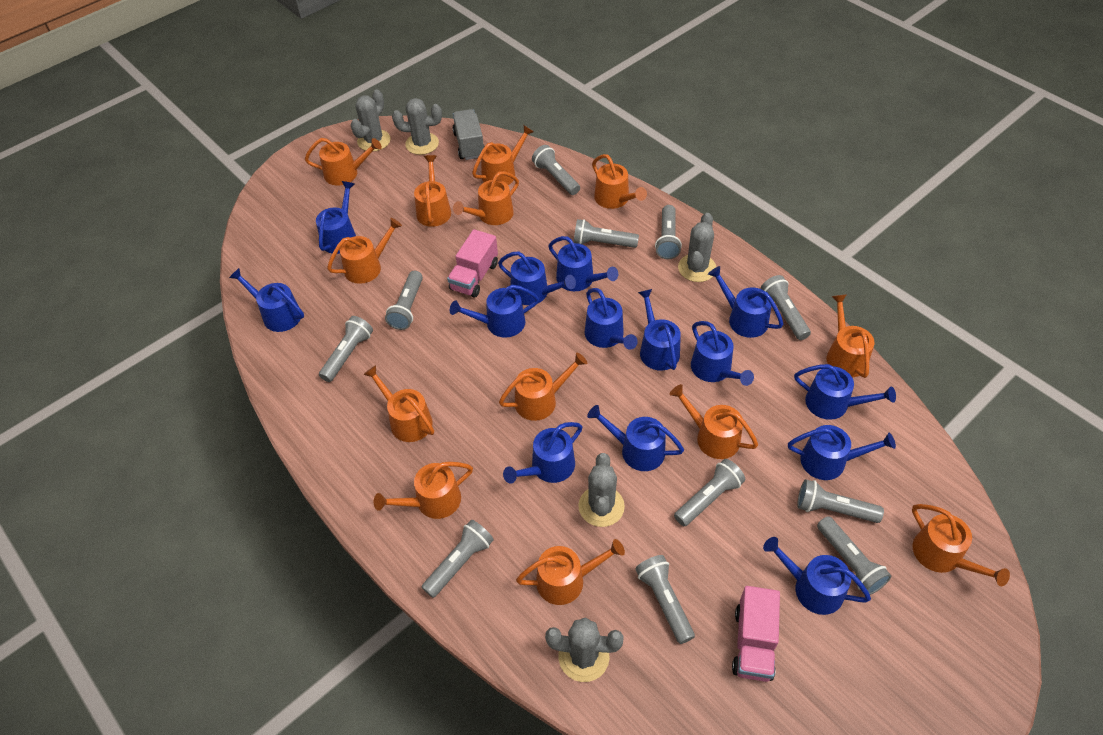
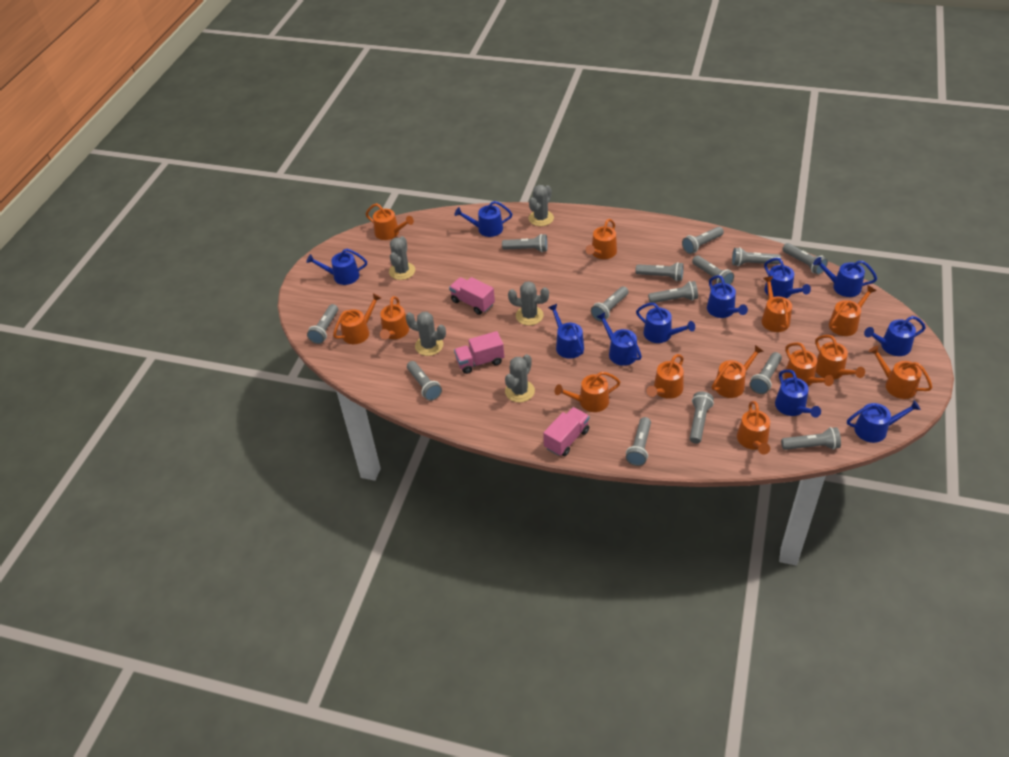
blue watering can: [229,268,304,332] [316,181,356,254] [450,285,539,338] [498,251,576,305] [503,422,582,484] [548,236,618,291] [585,288,638,350] [587,405,684,471] [638,289,681,371] [691,321,754,386] [708,266,784,338] [763,537,871,615] [788,425,896,480] [794,364,896,420] = 14 -> [306,249,367,285] [455,201,512,237] [548,304,584,359] [597,312,642,366] [636,303,695,343] [707,275,748,318] [764,258,811,298] [775,369,821,418] [813,257,877,297] [847,400,921,443] [864,316,926,356] = 11
grey flashlight: [319,316,373,382] [385,271,423,330] [422,520,494,598] [532,145,580,195] [573,219,639,248] [635,555,695,644] [655,205,682,259] [674,459,745,526] [761,275,811,340] [797,479,884,523] [817,516,891,595] = 11 -> [307,304,338,344] [407,361,442,401] [502,234,548,252] [591,286,629,322] [626,417,651,466] [635,262,684,281] [648,281,698,303] [682,227,724,254] [690,391,714,444] [692,255,734,285] [732,247,781,266] [750,352,782,394] [781,427,841,450] [782,243,828,275] = 14
grey truck: [452,109,485,160] = 1 -> none = 0
pink truck: [447,229,498,298] [732,586,780,682] = 2 -> [449,277,495,315] [454,331,504,374] [543,407,589,456] = 3

